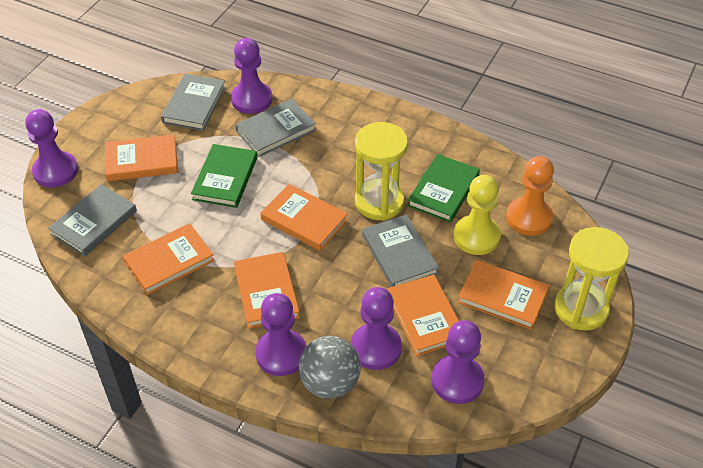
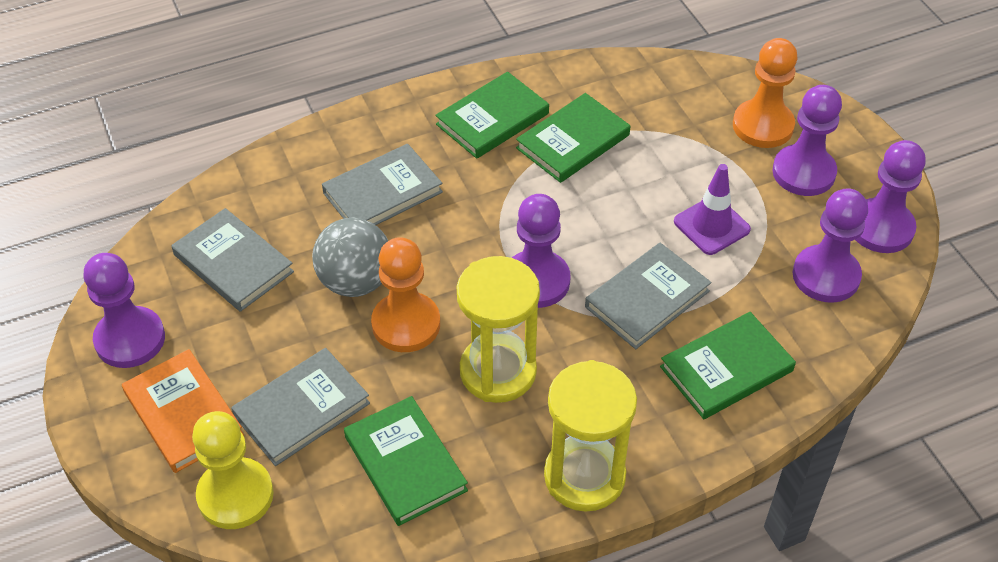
green book: [191,144,257,208] [407,154,480,223] = 2 -> [344,396,468,526] [435,72,549,159] [516,93,630,183] [660,312,796,419] = 4
orange book: [105,134,178,181] [123,223,215,295] [234,252,300,328] [260,184,348,251] [387,274,459,356] [458,260,549,330] = 6 -> [122,349,244,473] = 1
orange pawn: [506,156,554,236] = 1 -> [371,237,440,352] [733,38,798,148] = 2
purple traffic cone: none = 0 -> [674,164,751,255] = 1

